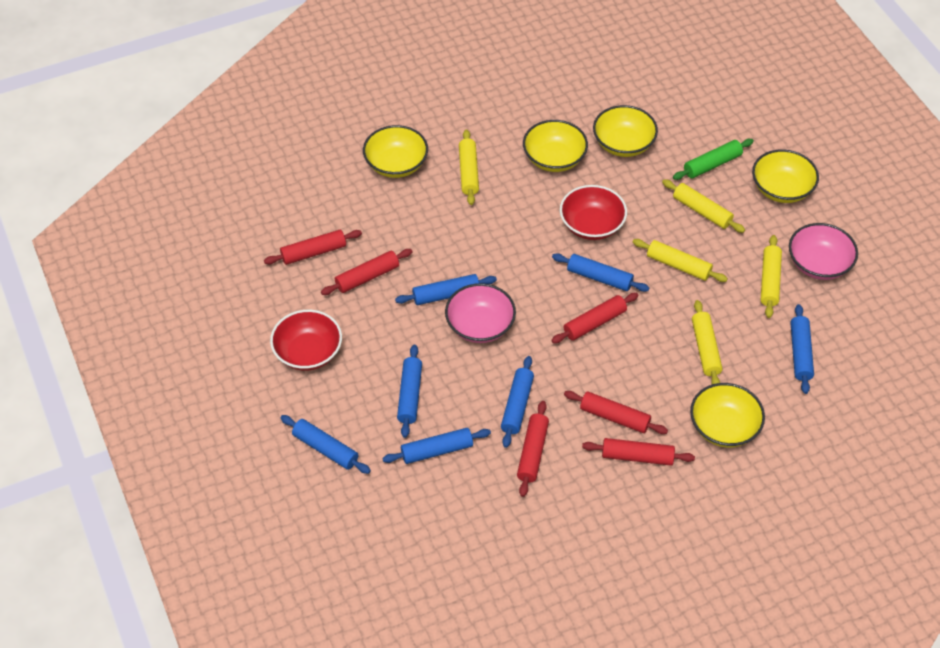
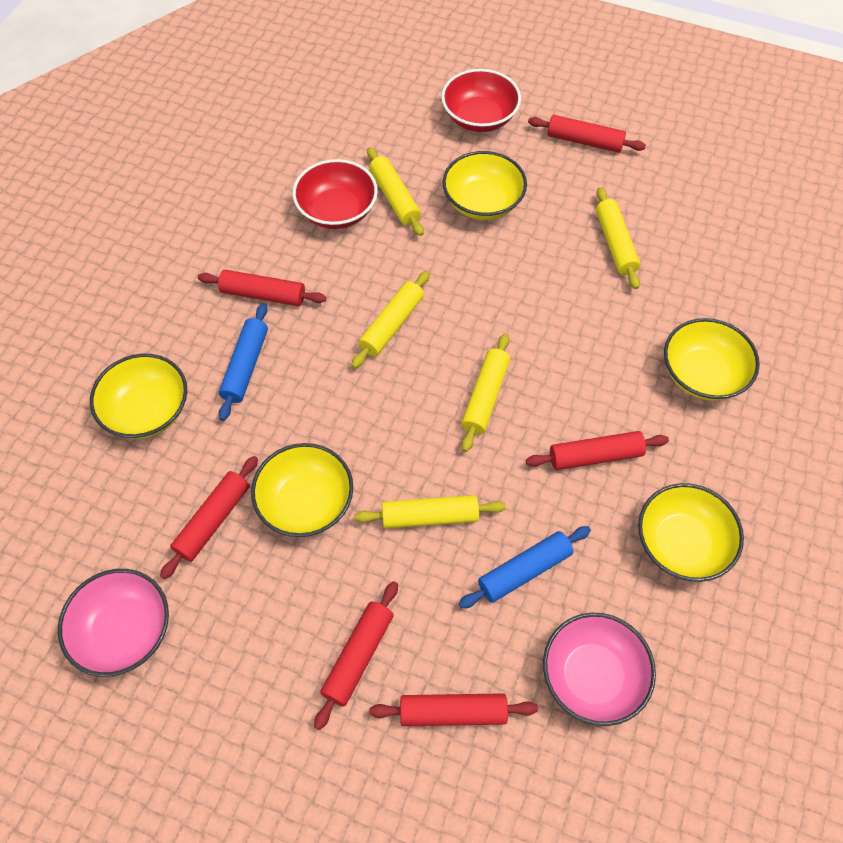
blue rolling pin: [280,415,371,474] [382,428,491,464] [395,274,497,305] [397,345,422,438] [501,356,534,448] [552,253,649,292] [791,304,814,394] = 7 -> [219,303,268,421] [459,526,591,608] = 2
green rolling pin: [673,139,754,180] = 1 -> none = 0

